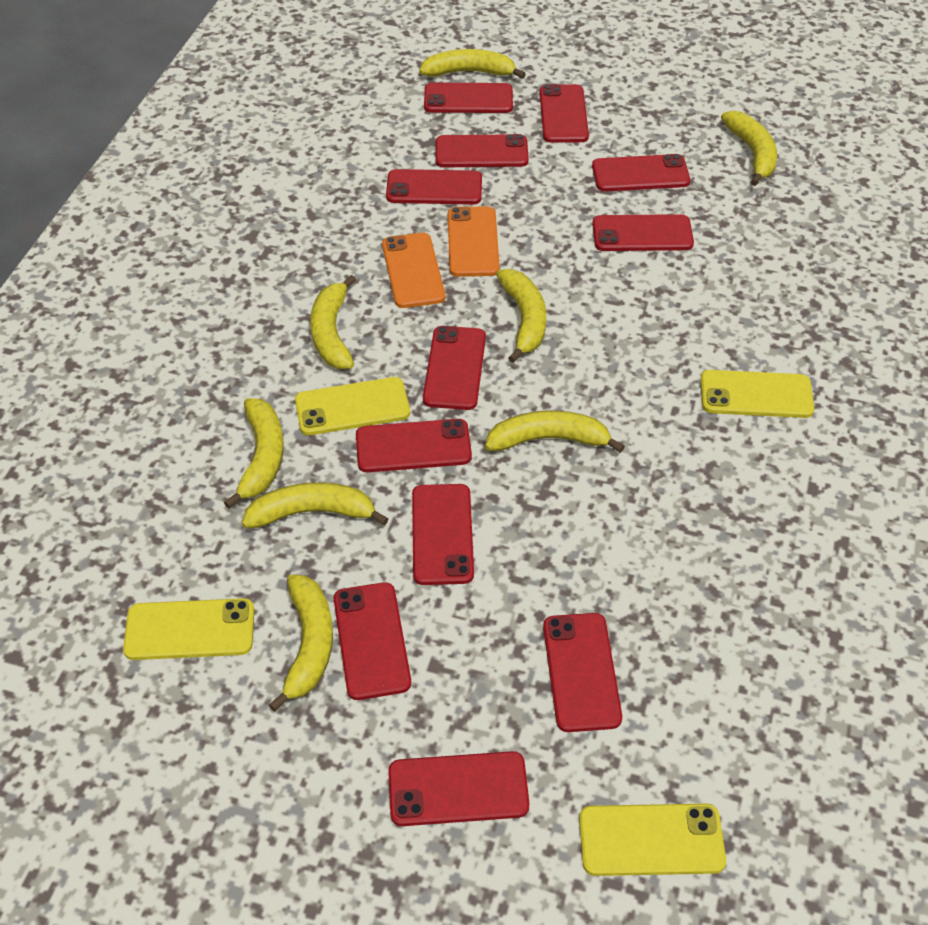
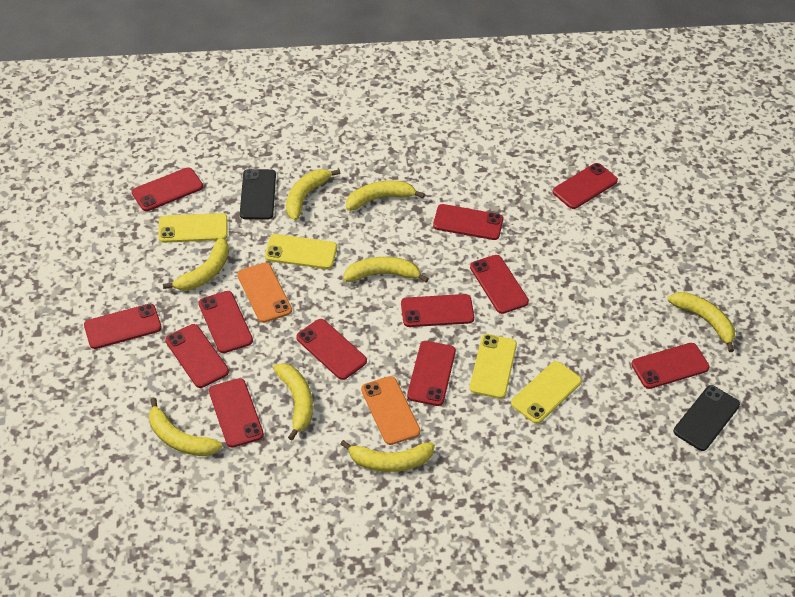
black phone: none = 0 -> [240,169,276,220] [673,385,740,451] = 2

